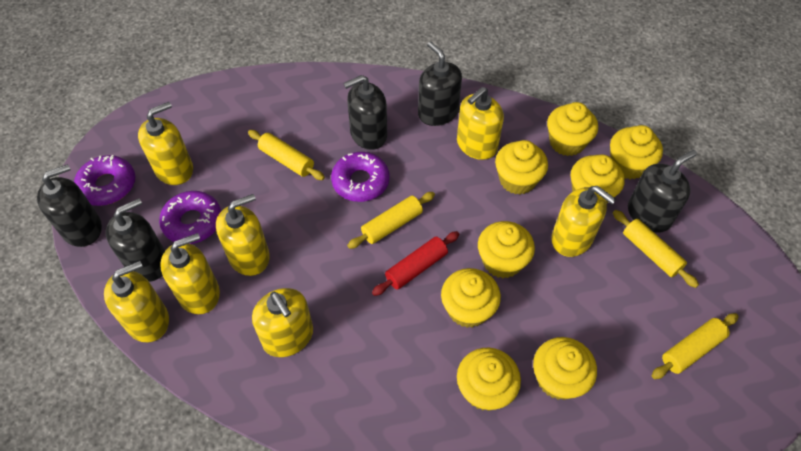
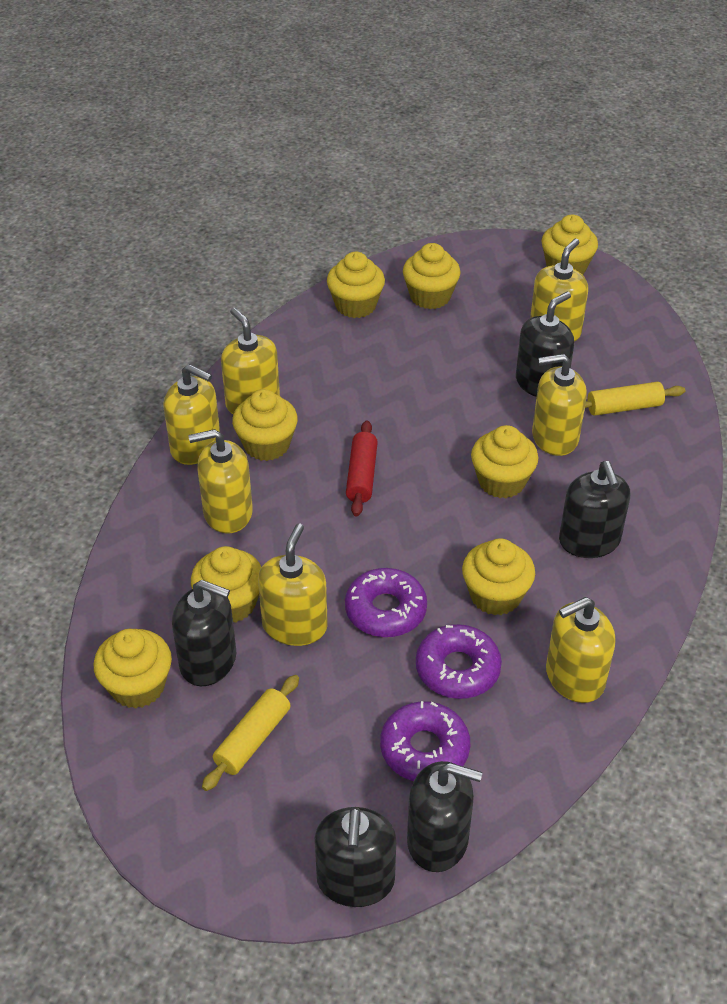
yellow rolling pin: [248,130,325,180] [347,192,435,249] [613,210,699,288] [651,313,739,379] = 4 -> [202,675,299,791] [585,382,685,416] = 2

